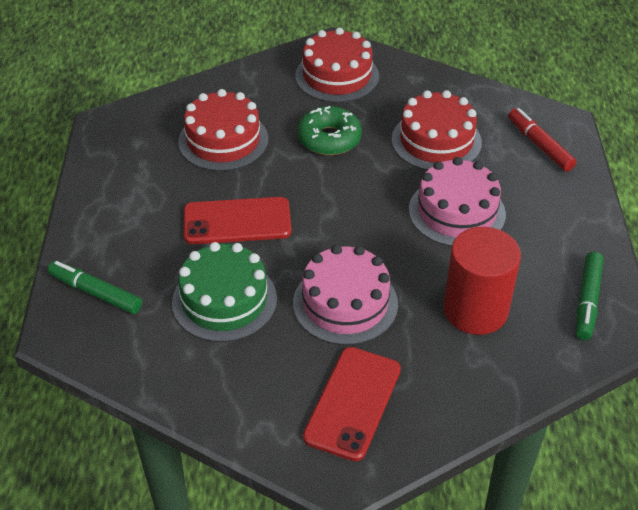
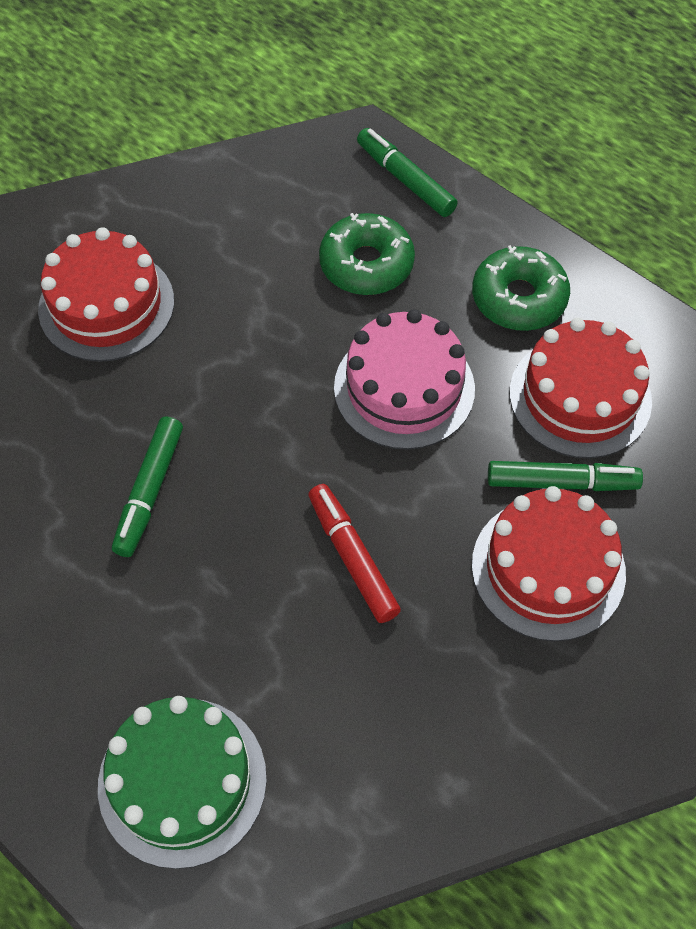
green donut: [297,106,362,155] = 1 -> [319,213,415,295] [472,245,570,331] = 2
green marker: [48,261,142,314] [576,252,604,340] = 2 -> [112,416,183,557] [357,128,458,217] [488,461,643,491] = 3
pink cake: [293,245,398,345] [409,157,506,247] = 2 -> [334,309,475,450] = 1
red cylinder: [443,227,521,335] = 1 -> none = 0
red phone: [184,197,292,244] [303,347,401,461] = 2 -> none = 0

